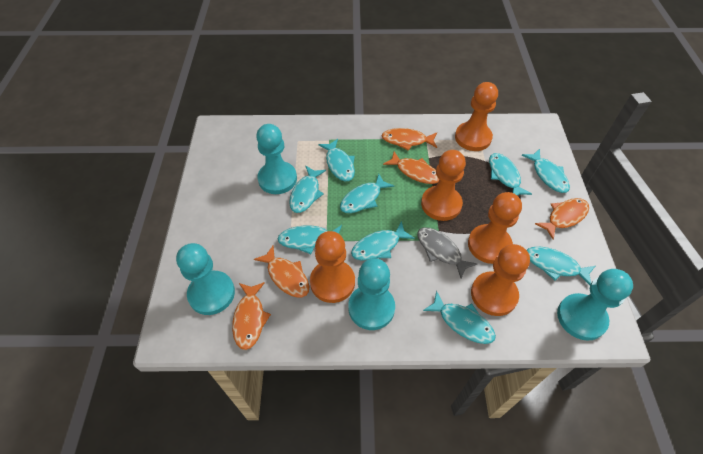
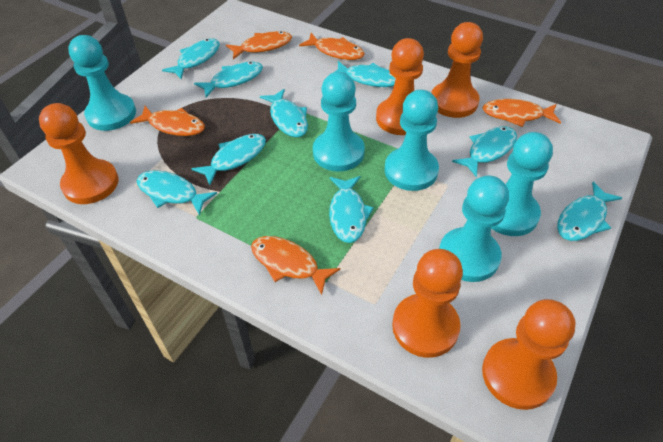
grey fish: [417,228,477,278] = 1 -> none = 0
turquoise pawn: [176,243,235,315] [256,124,297,194] [348,258,395,330] [557,269,633,341] = 4 -> [68,35,136,131] [313,72,365,172] [384,90,439,191] [439,176,509,282] [491,132,553,236] = 5

